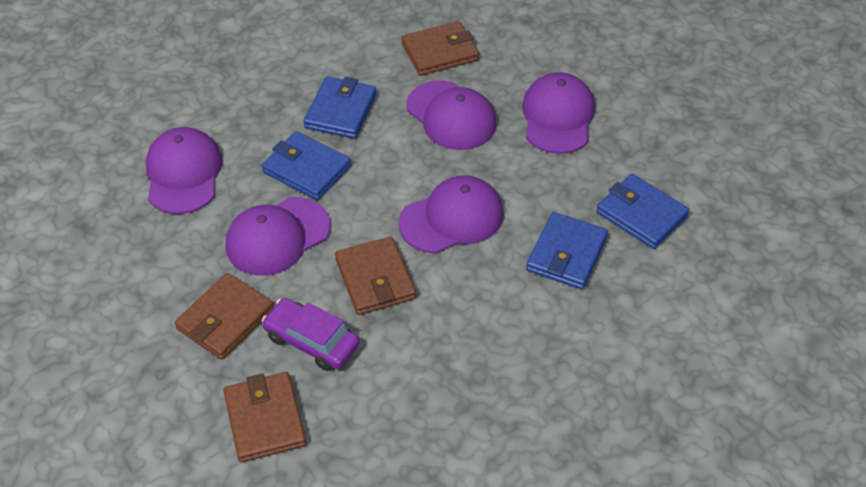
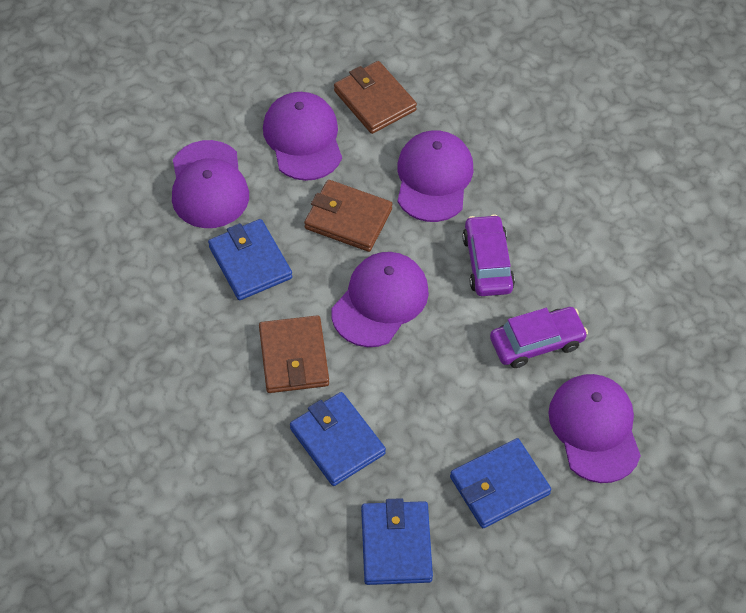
brown wallet: [175,273,274,359] [223,372,307,463] [335,237,416,315] [401,21,479,76] = 4 -> [259,315,329,393] [304,180,393,252] [334,61,417,134] = 3
purple car: [262,298,360,371] = 1 -> [462,214,515,296] [490,307,588,368] = 2

